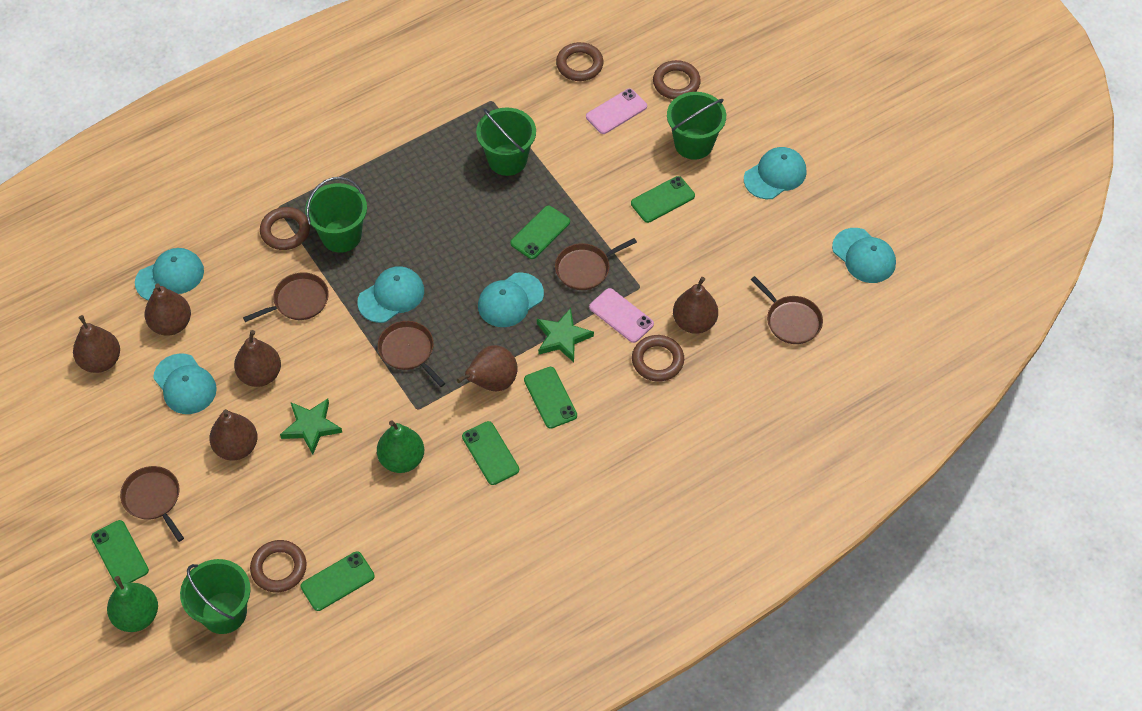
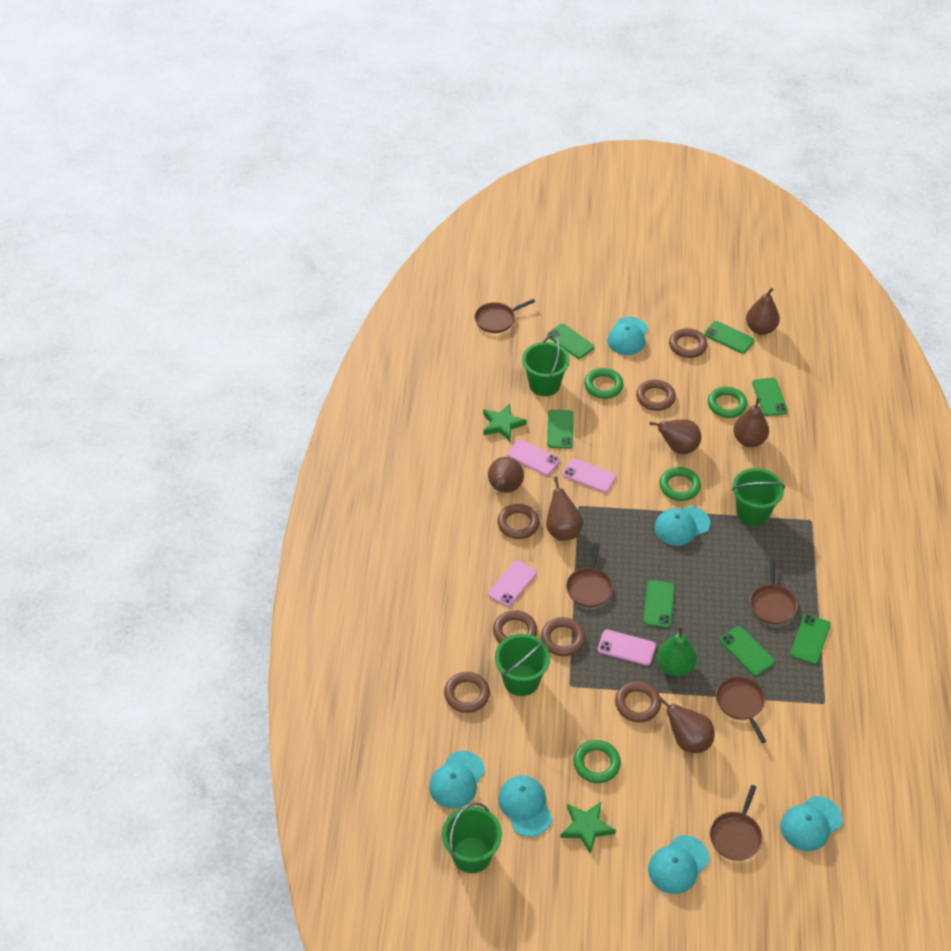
brown ring: [250,540,307,592] [260,207,310,250] [556,42,603,81] [632,335,684,382] [653,60,701,99] = 5 -> [444,672,490,713] [493,610,537,643] [497,504,540,539] [541,617,586,656] [615,681,661,722] [636,380,676,411] [669,328,708,358] = 7
green pear: [107,576,158,632] [377,421,424,473] = 2 -> [657,626,697,677] = 1
green phone: [91,520,149,586] [301,551,375,611] [462,421,519,485] [510,206,570,259] [524,367,577,429] [631,176,695,223] = 6 -> [547,324,594,359] [547,410,573,449] [643,580,675,628] [704,321,754,354] [720,626,775,676] [752,378,788,416] [790,614,831,664] = 7
green ring: none = 0 -> [573,740,621,783] [584,368,624,399] [660,467,701,501] [708,387,747,418] = 4
pink phone: [586,88,647,134] [589,288,654,343] = 2 -> [488,560,537,607] [507,439,560,476] [562,458,616,493] [598,629,656,666] = 4

